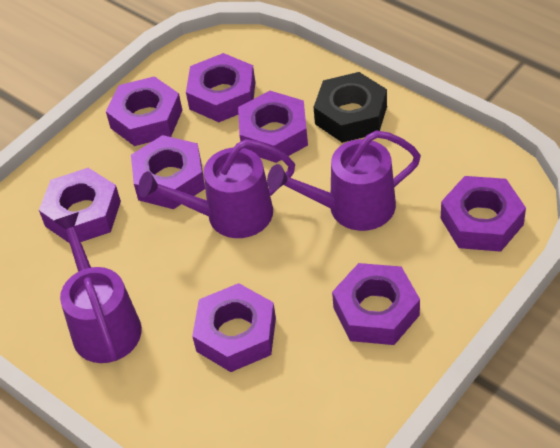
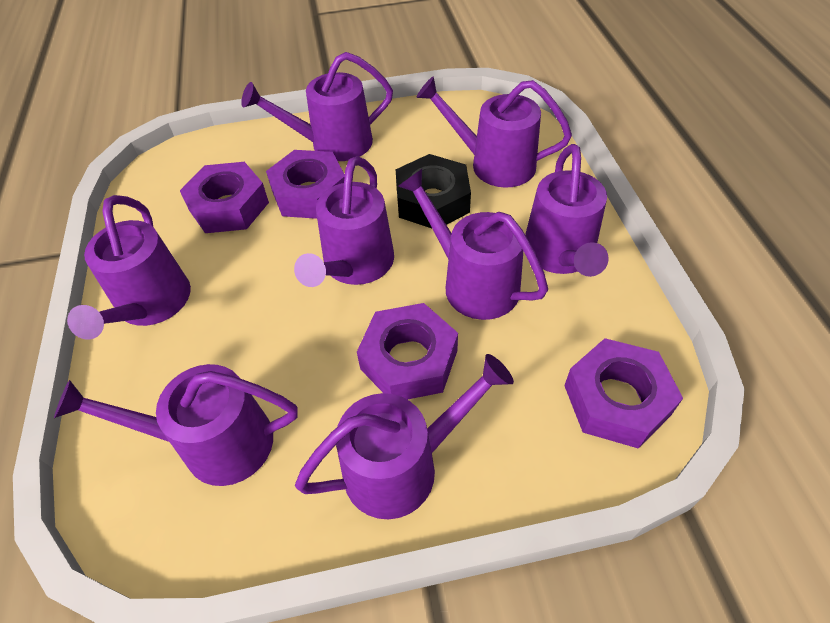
purple nut: [39,168,121,243] [106,76,182,146] [131,135,205,209] [186,53,255,122] [192,283,276,372] [238,91,308,163] [332,263,420,345] [441,176,526,252] = 8 -> [180,162,269,233] [266,150,345,219] [357,303,458,400] [564,338,683,449] = 4
purple watering can: [54,212,142,363] [138,139,295,238] [267,130,421,231] = 3 -> [54,364,298,486] [67,195,191,340] [241,52,393,161] [294,156,394,287] [295,354,514,519] [398,169,548,320] [416,76,572,188] [525,144,609,277] = 8

